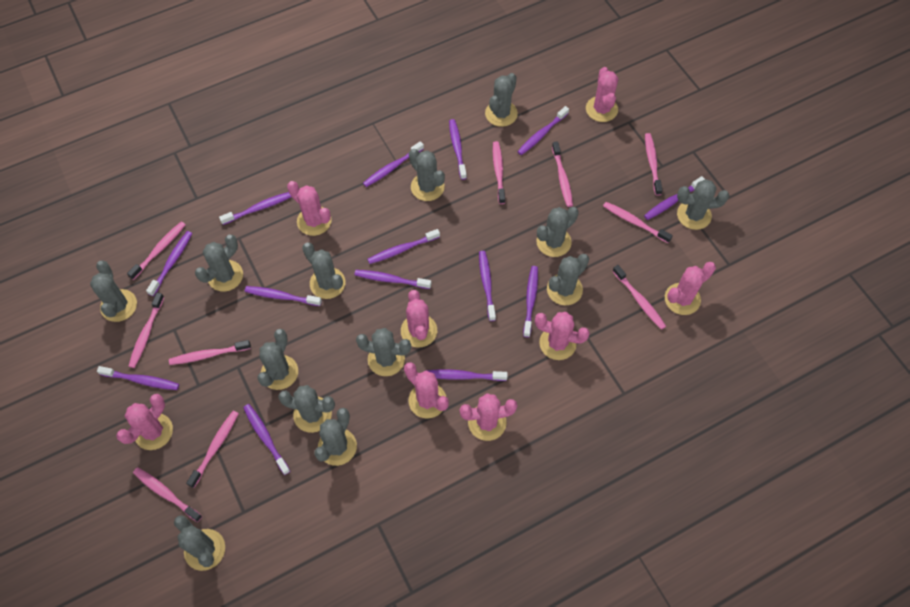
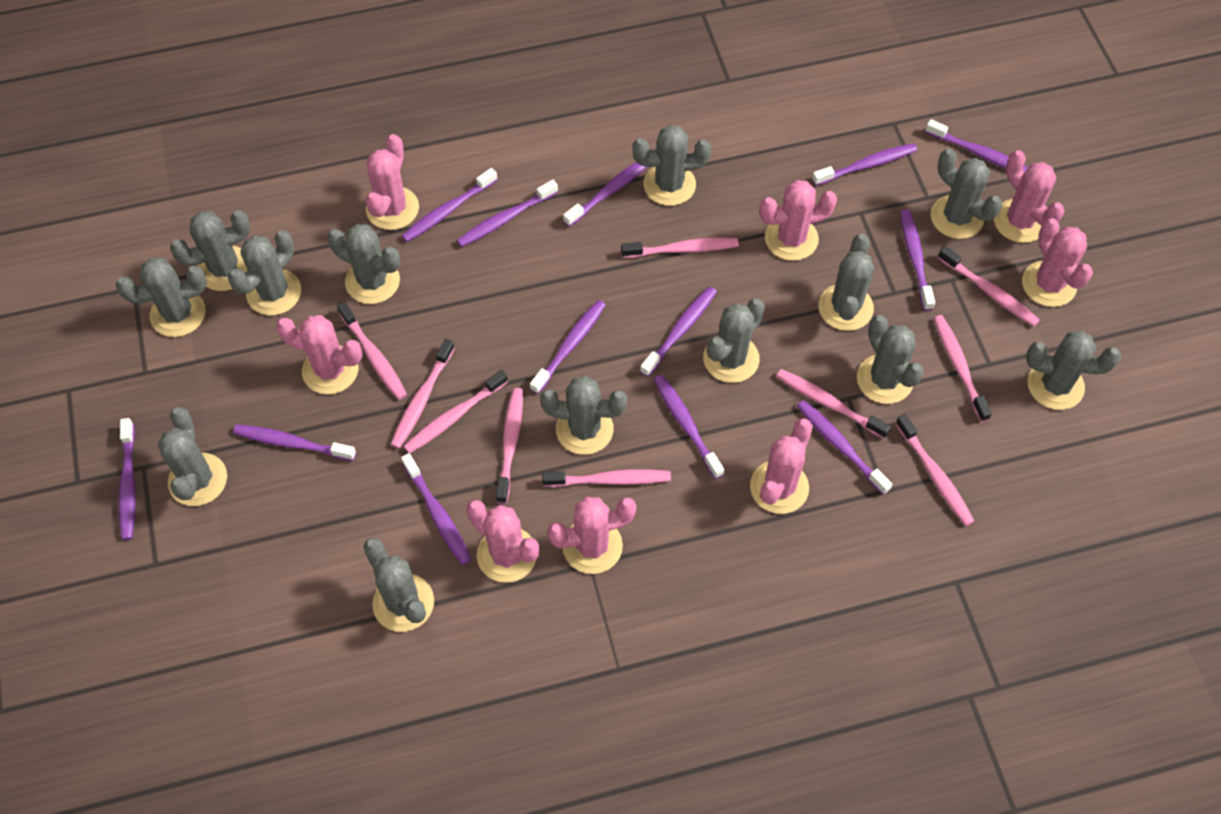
purple toothbrush: [97,366,179,390] [146,231,192,296] [219,192,291,225] [243,404,290,475] [245,286,322,306] [354,270,431,289] [363,141,424,187] [367,229,440,264] [425,369,508,381] [449,119,467,180] [479,251,496,321] [517,106,569,155] [523,266,538,337] [644,176,705,220] = 14 -> [118,418,136,540] [233,424,356,461] [401,453,472,565] [402,168,498,242] [457,180,558,247] [530,300,606,394] [563,162,647,227] [640,286,717,377] [654,375,724,479] [797,400,892,495] [812,143,917,186] [900,209,935,311] [925,119,1028,172] = 13

